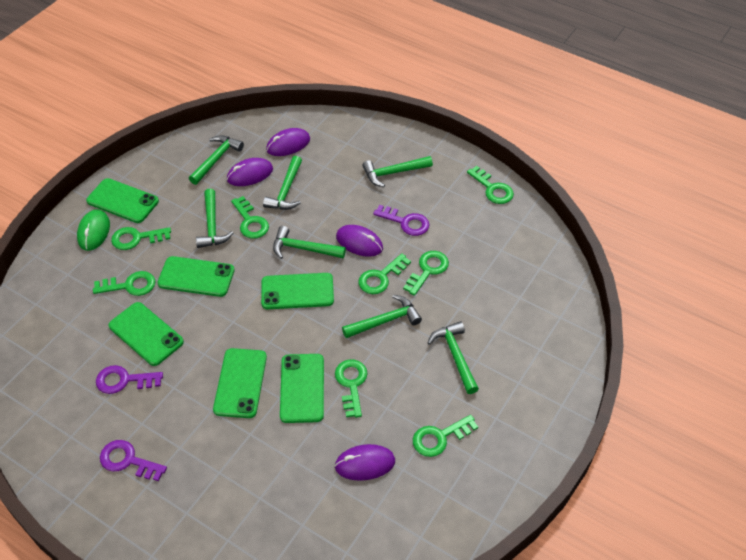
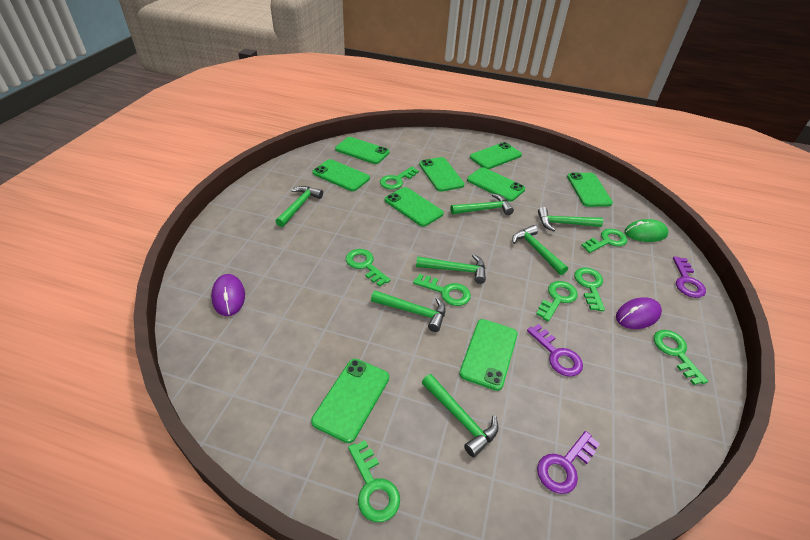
green phone: [86,178,159,223] [108,302,184,366] [157,256,235,297] [213,348,267,418] [261,273,334,309] [280,354,324,423] = 6 -> [311,359,389,443] [312,159,370,191] [335,137,390,164] [385,187,444,227] [419,157,465,192] [459,319,518,391] [467,167,525,202] [470,142,522,169] [567,173,613,207] = 9
purple mouse: [227,158,273,186] [266,128,310,156] [334,444,395,481] [336,225,383,257] = 4 -> [211,274,245,316] [616,297,662,329] = 2

